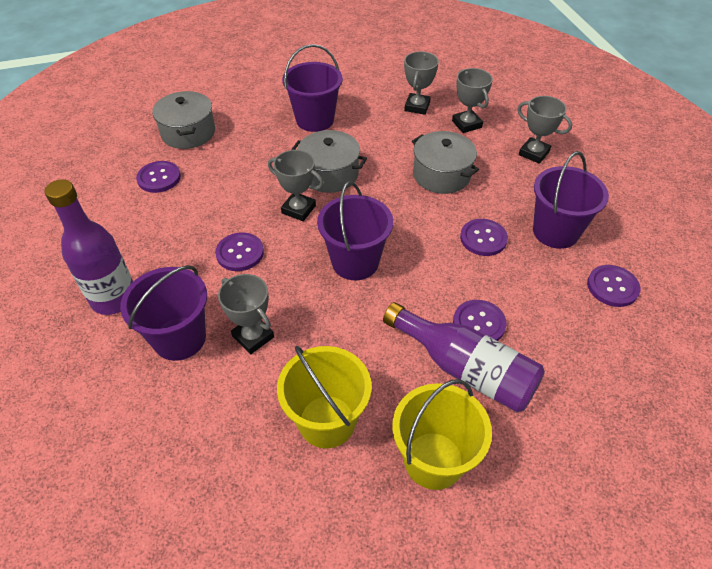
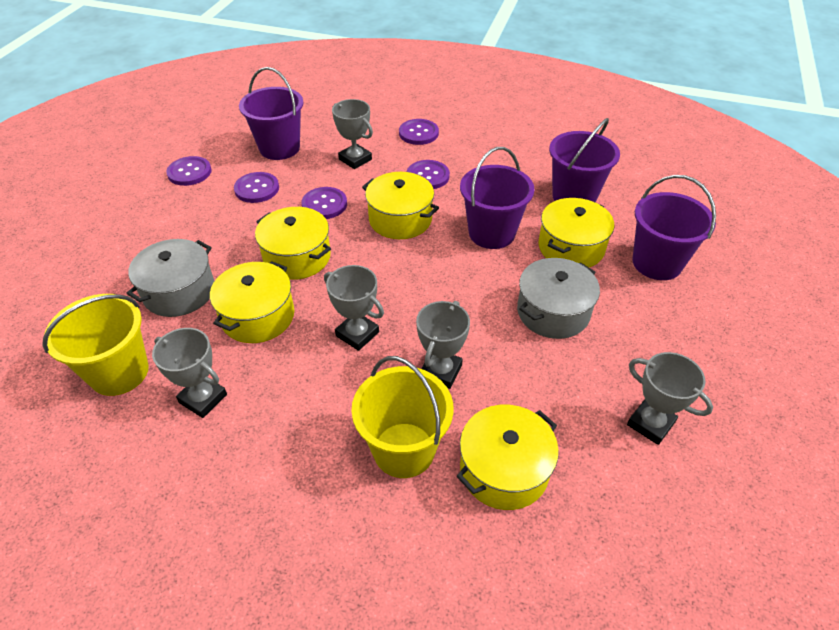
grey pot: [152,91,215,149] [291,130,367,193] [412,131,479,194] = 3 -> [126,239,214,317] [517,258,600,339] = 2
purple bottle: [45,179,133,315] [383,302,545,412] = 2 -> none = 0
yellow pot: none = 0 -> [210,261,294,343] [255,207,331,280] [362,172,439,239] [457,405,559,510] [539,198,614,267] = 5

